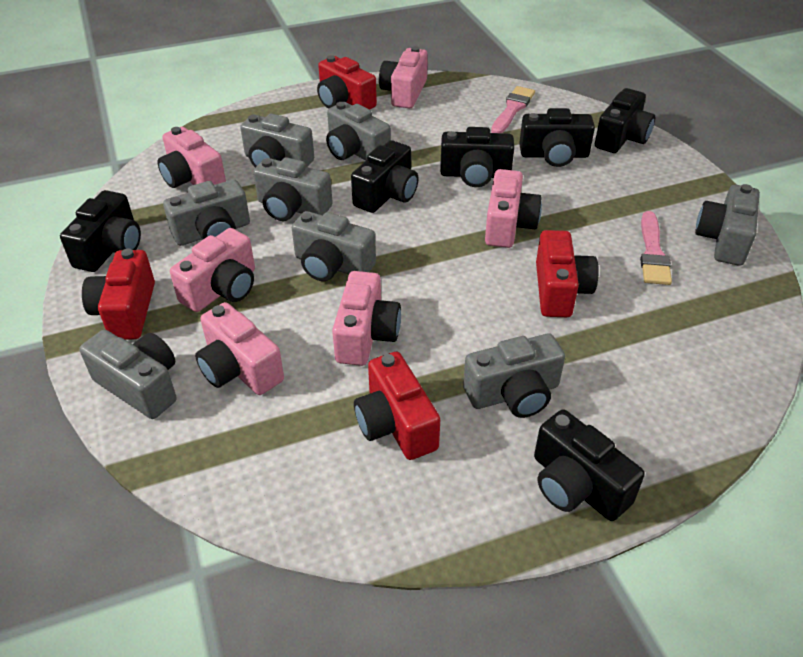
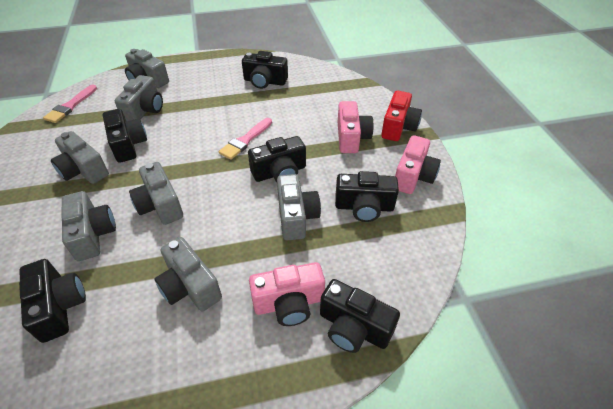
grey camera: [79,330,176,419] [163,180,250,246] [240,113,314,168] [253,157,333,221] [292,211,376,281] [326,102,391,161] [463,333,565,418] [695,184,760,266] = 8 -> [51,131,109,184] [61,191,116,261] [115,75,163,121] [125,49,169,88] [129,162,183,225] [155,237,222,311] [277,174,321,240] = 7
pink camera: [157,127,226,188] [170,228,255,312] [195,302,284,395] [332,271,401,366] [379,46,428,109] [485,169,542,248] = 6 -> [249,262,325,326] [338,101,374,153] [395,135,441,194] = 3
red camera: [82,249,155,340] [317,55,377,110] [354,352,440,460] [536,230,599,317] = 4 -> [381,91,422,141] = 1

